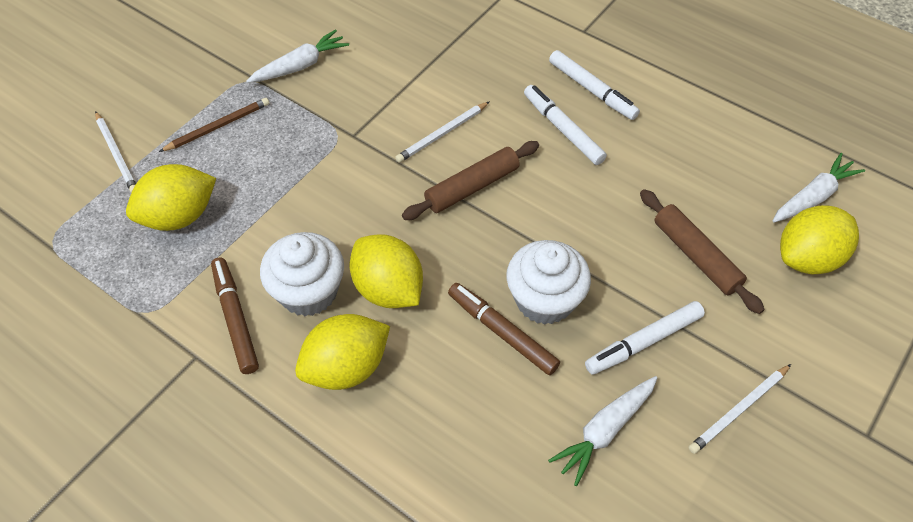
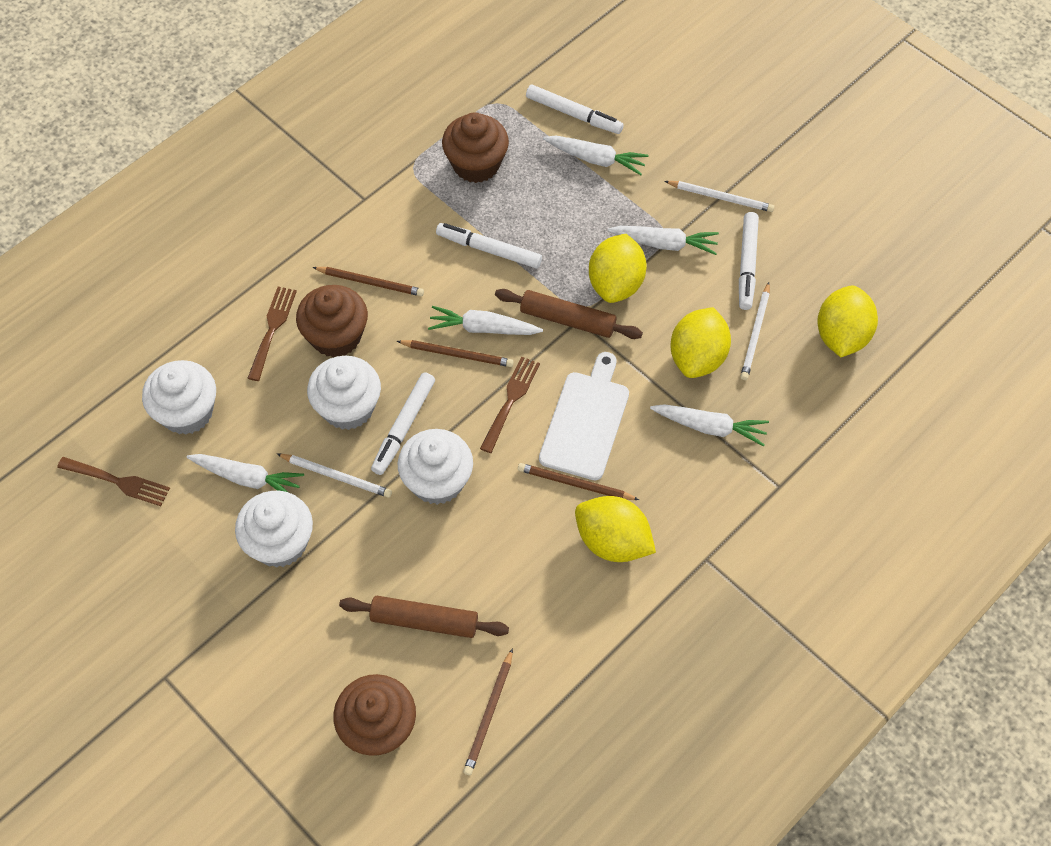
brown cupcake: none = 0 -> [296,285,368,357] [333,674,416,756] [442,112,509,183] = 3
brown fork: none = 0 -> [57,457,170,506] [247,287,297,381] [480,357,540,453] = 3
brown marker: [211,257,259,374] [448,283,560,375] = 2 -> none = 0
brown pencil: [159,98,269,152] = 1 -> [312,267,424,296] [397,340,514,367] [463,648,513,775] [518,463,639,500] = 4
white carrot: [246,29,349,83] [548,376,657,486] [773,153,865,223] = 3 -> [186,454,304,492] [428,306,543,335] [543,136,648,175] [608,226,719,255] [650,404,769,447] = 5
white cupcake: [260,232,344,316] [506,240,591,325] = 2 -> [142,360,216,435] [235,491,313,568] [307,356,381,430] [398,429,473,505] = 4
white cutting board: none = 0 -> [539,352,629,480] = 1
white marker: [524,85,607,165] [549,50,640,120] [585,301,705,375] = 3 -> [371,372,435,475] [436,223,542,269] [526,85,624,134] [739,212,759,310] = 4

